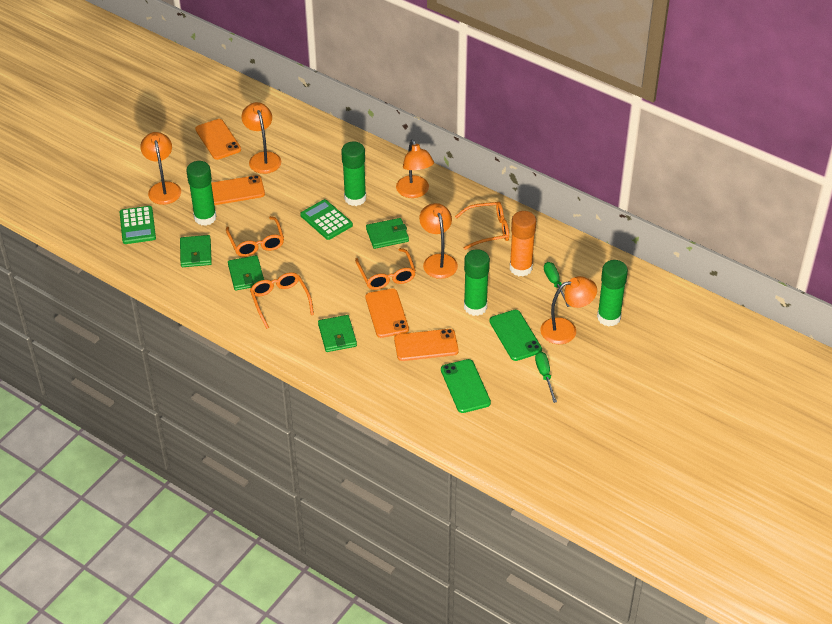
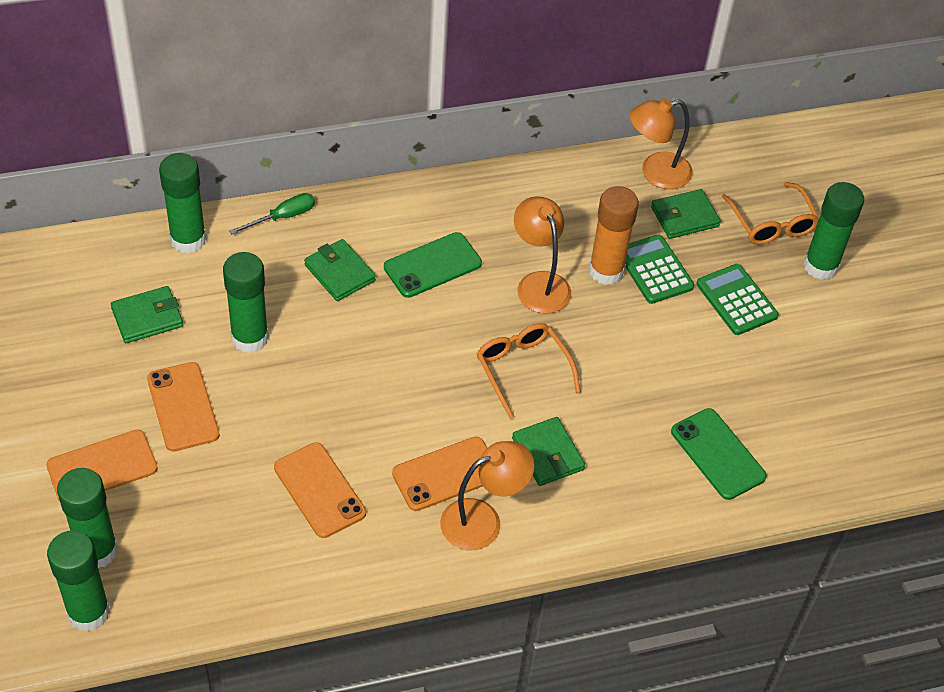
green glue stick: [186,161,217,226] [341,142,366,206] [464,249,490,316] [597,260,628,326] = 4 -> [47,530,110,631] [57,468,118,568] [159,153,206,253] [223,252,269,353] [804,182,864,280] = 5
green screwdriver: [535,352,557,403] [544,262,570,307] = 2 -> [229,193,315,234] = 1
orange glasses: [226,216,284,257] [250,272,314,329] [355,248,416,290] [455,202,509,250] = 4 -> [477,323,581,419] [722,182,819,245] = 2
orange lamp: [140,132,181,205] [241,102,281,174] [396,140,434,198] [419,203,458,279] [540,276,597,344] = 5 -> [440,441,534,550] [514,196,571,314] [630,98,693,189] = 3

